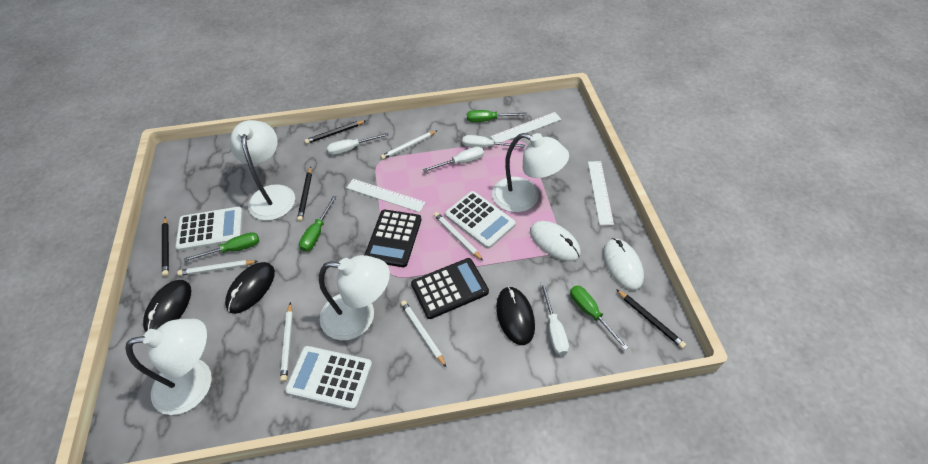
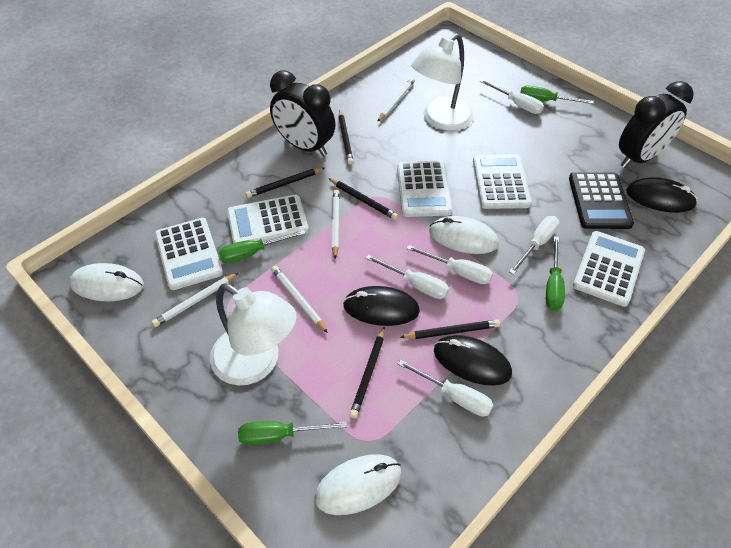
black calculator: [365,210,422,267] [411,258,489,319] = 2 -> [569,172,634,229] = 1
black clock: none = 0 -> [270,70,335,156] [619,81,694,168] = 2
black pencil: [162,217,169,276] [297,167,312,222] [305,121,365,144] [616,289,686,349] = 4 -> [246,168,325,198] [328,178,398,220] [338,110,354,165] [349,326,385,418] [400,319,500,339] = 5
white calculator: [175,207,243,251] [285,346,372,410] [445,191,516,249] = 3 -> [155,218,223,290] [227,195,309,243] [397,161,453,217] [473,154,532,209] [573,231,645,307] = 5
white lamp: [125,319,212,415] [230,120,295,221] [319,255,390,340] [492,133,569,212] = 4 -> [210,283,297,385] [411,33,474,131] = 2
white mouse: [530,221,581,261] [603,238,644,290] = 2 -> [69,263,144,301] [315,454,402,515] [429,216,499,254] = 3
white pencil: [177,260,258,276] [280,302,293,382] [380,130,438,160] [401,300,447,368] [434,212,483,261] = 5 -> [152,273,238,327] [271,266,328,333] [332,190,340,259] [377,78,415,122] = 4
white ruler: [347,179,426,212] [491,112,561,143] [588,161,614,225] = 3 -> none = 0
white screwdriver: [327,133,389,155] [423,147,484,172] [462,135,525,148] [540,282,569,355] = 4 -> [366,255,449,299] [398,360,494,416] [406,245,493,284] [479,79,544,114] [509,216,560,275] = 5

